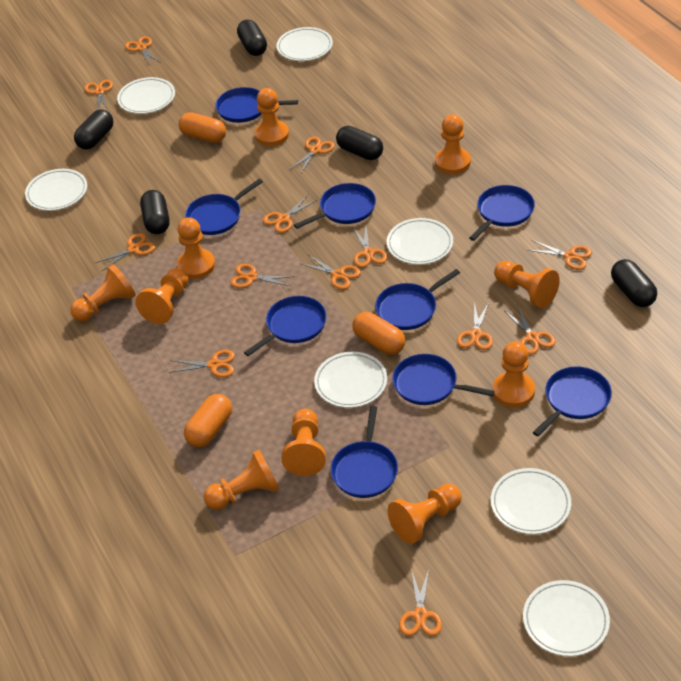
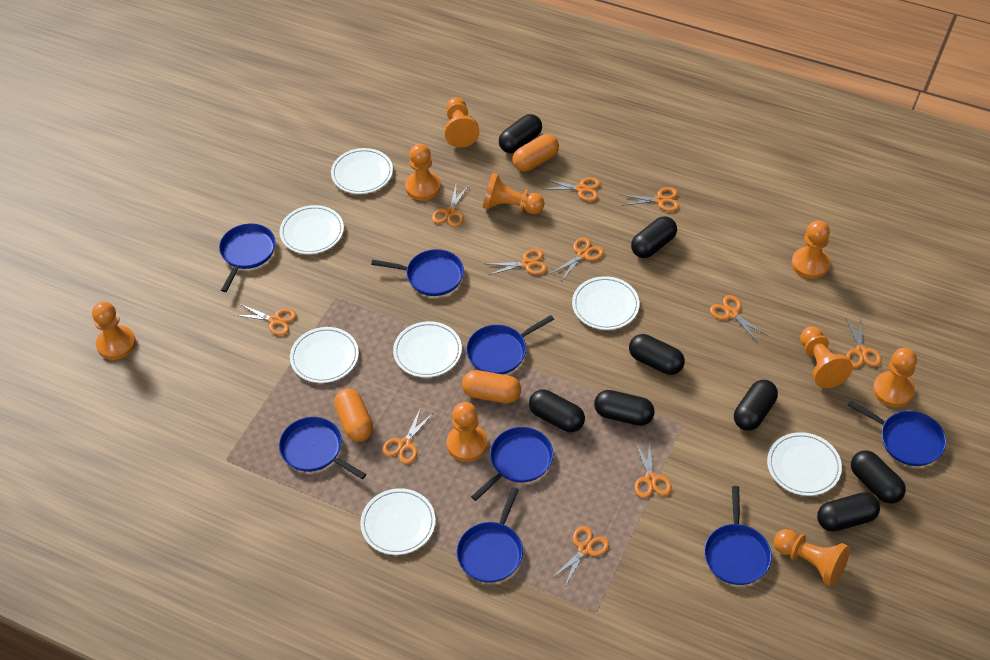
black capsule: [74,109,113,150] [140,190,169,234] [237,20,267,56] [336,126,383,160] [611,259,657,307] = 5 -> [499,114,542,153] [529,389,585,432] [594,390,655,426] [629,334,685,375] [631,216,677,258] [734,380,778,431] [817,492,880,532] [851,451,906,504] = 8
blue pan: [185,179,263,235] [215,87,298,123] [244,296,327,356] [294,183,376,229] [331,406,398,498] [375,269,460,330] [392,354,494,405] [469,185,535,241] [533,366,612,436] = 9 -> [219,223,276,292] [279,417,366,479] [371,249,464,296] [457,487,523,583] [466,315,554,374] [471,427,553,501] [704,486,772,585] [848,401,946,466] = 8
orange pawn: [70,264,136,321] [135,268,189,324] [177,217,215,279] [204,450,280,510] [254,88,289,146] [281,409,326,476] [387,484,462,544] [435,114,471,174] [493,341,535,407] [494,261,560,308] = 10 -> [92,302,136,360] [405,144,441,201] [444,97,480,148] [447,402,488,462] [483,173,545,214] [774,529,850,587] [791,220,830,279] [800,327,853,388] [873,348,917,407] = 9
orange scissors: [84,80,113,111] [95,233,155,271] [125,36,161,66] [169,350,235,377] [230,264,294,288] [263,195,317,233] [290,136,335,175] [301,255,361,290] [352,226,387,268] [399,569,442,636] [457,302,493,350] [505,305,555,354] [527,240,592,270] = 13 -> [235,304,297,336] [382,408,433,464] [432,185,469,227] [487,249,547,275] [543,177,600,201] [551,237,604,281] [551,526,609,588] [621,187,679,211] [634,442,672,498] [710,295,768,343] [846,318,882,368] = 11

